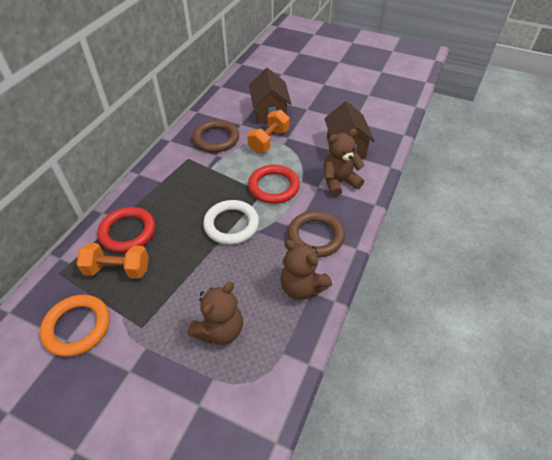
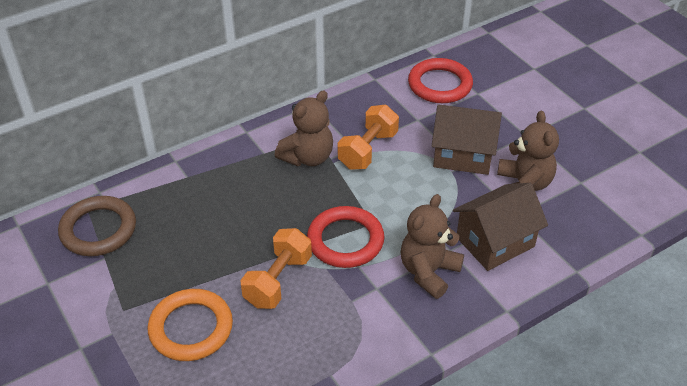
brown ring: [192,120,239,152] [288,211,345,258] = 2 -> [58,196,136,256] = 1
white ring: [203,200,259,245] = 1 -> none = 0

